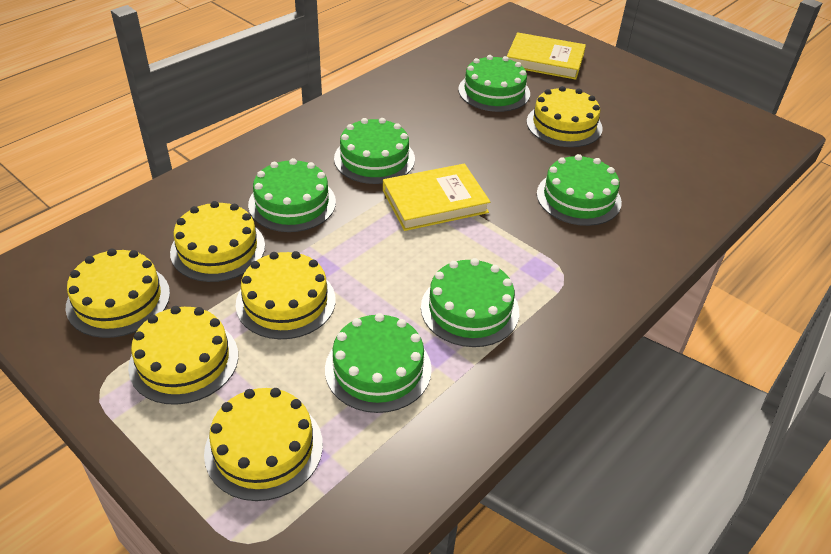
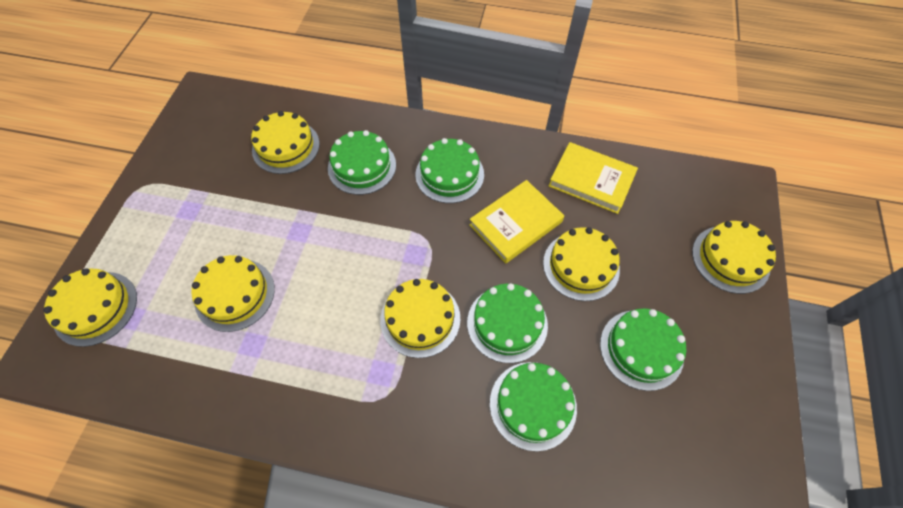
green cake: [248,158,336,232] [325,313,432,413] [334,118,415,184] [421,258,519,347] [458,55,530,112] [537,154,622,226] = 6 -> [328,130,396,195] [415,138,484,203] [467,283,548,363] [490,362,577,451] [600,308,686,391] = 5

